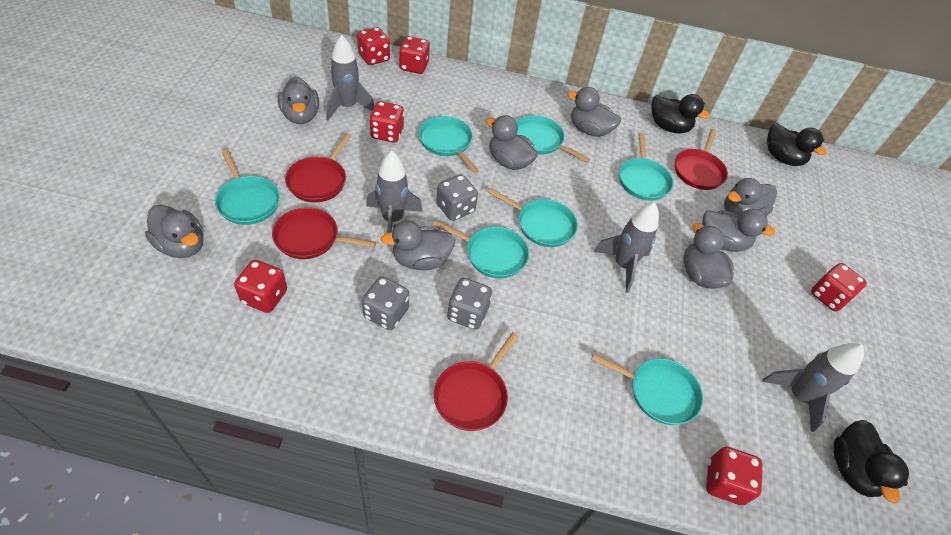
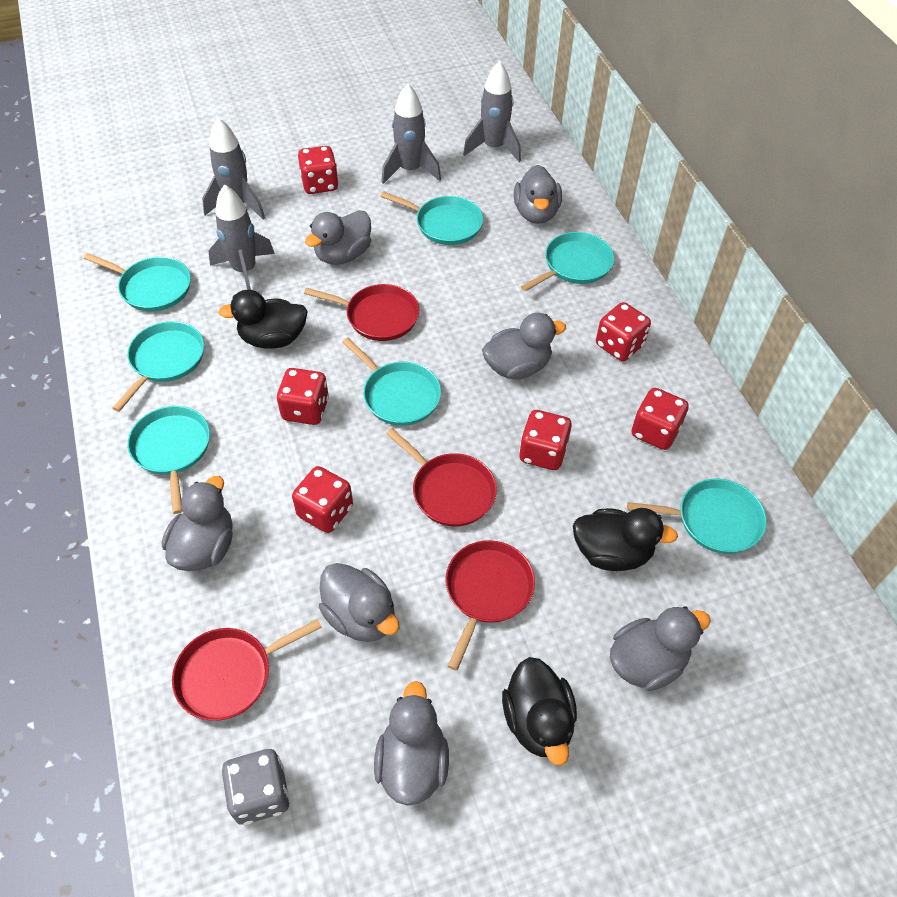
grey dice: [362,276,409,330] [436,174,478,221] [447,278,492,330] = 3 -> [222,749,290,825] = 1
grey duck: [145,204,203,258] [278,76,319,124] [380,220,455,270] [486,115,538,170] [567,87,621,137] [683,223,734,289] [703,209,775,252] [724,178,777,216] = 8 -> [162,476,233,571] [305,210,371,265] [319,563,400,642] [374,681,449,806] [482,313,566,379] [514,165,562,224] [610,606,711,691] = 7

